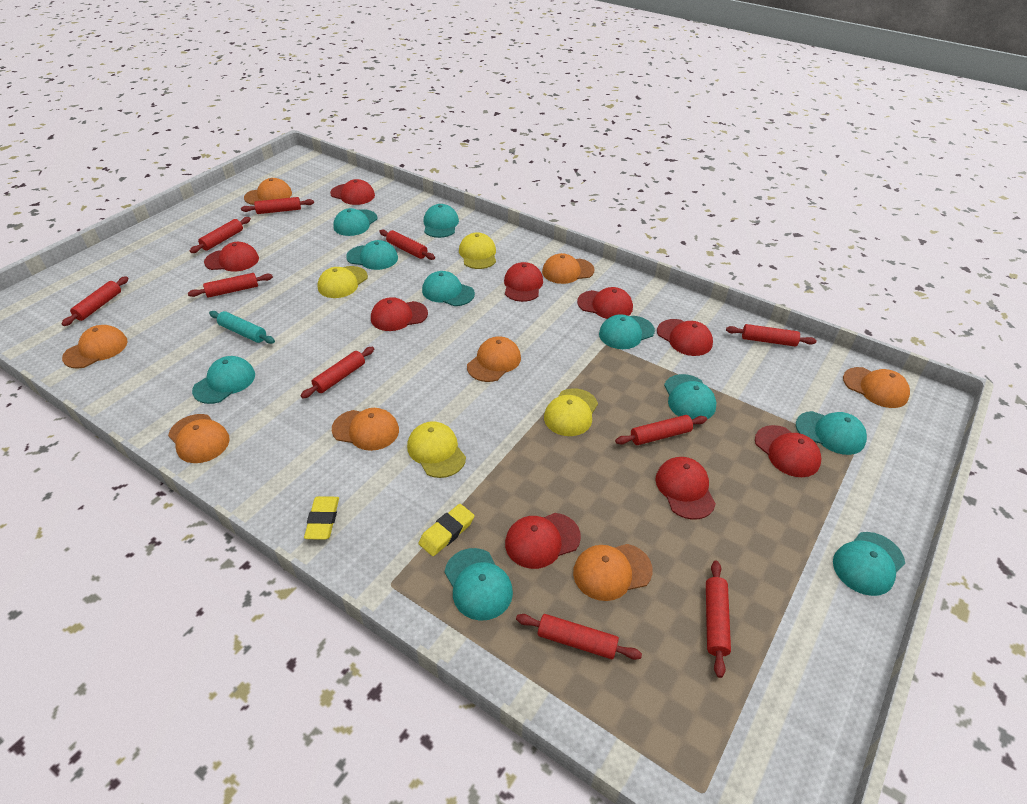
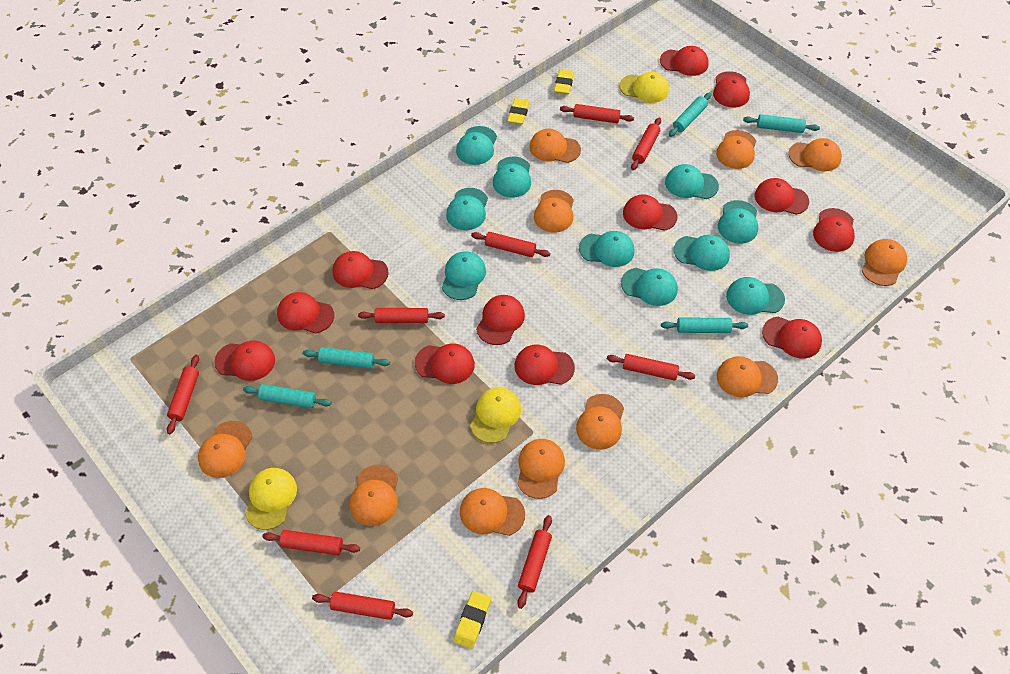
orange cap: [62,325,128,369] [168,414,230,463] [244,178,292,205] [332,408,399,451] [467,336,521,382] [542,253,595,284] [573,544,653,601] [843,367,910,408] = 8 -> [198,421,252,478] [350,465,398,526] [460,488,525,536] [517,439,565,499] [529,129,581,163] [534,190,574,233] [576,394,624,450] [716,130,756,169] [717,356,778,397] [788,138,842,171] [862,239,907,286] = 11
red cap: [204,242,259,272] [330,179,375,205] [371,297,428,331] [504,262,543,302] [505,513,581,569] [577,287,633,319] [655,457,716,520] [657,319,713,356] [755,425,821,477] = 9 -> [214,341,275,381] [277,292,334,334] [332,251,389,289] [415,344,475,384] [476,295,525,345] [515,345,575,385] [623,194,677,231] [660,46,709,76] [713,71,750,108] [755,178,809,215] [762,317,822,358] [813,208,855,252] = 12
red rolling pin: [62,276,128,326] [188,273,273,298] [190,217,251,253] [241,197,314,214] [301,347,374,398] [379,230,435,260] [516,614,642,660] [615,415,707,445] [706,561,731,678] [726,324,817,347] = 10 -> [167,355,199,434] [262,530,360,555] [312,591,413,620] [358,308,445,323] [471,232,550,257] [517,515,552,609] [560,104,634,123] [607,354,695,381] [631,118,661,170] = 9
turquoise rolling pin: [209,311,275,344] = 1 -> [243,384,332,408] [303,347,390,369] [661,318,748,333] [669,92,711,137] [743,114,820,133] = 5
yellow cap: [317,266,368,298] [407,421,466,478] [459,232,496,269] [544,388,598,436] = 4 -> [245,468,297,530] [470,387,521,443] [619,72,669,103] = 3
yellow eraser: [304,496,339,540] [419,504,474,556] = 2 -> [454,591,491,649] [507,98,530,124] [554,69,574,94] = 3

